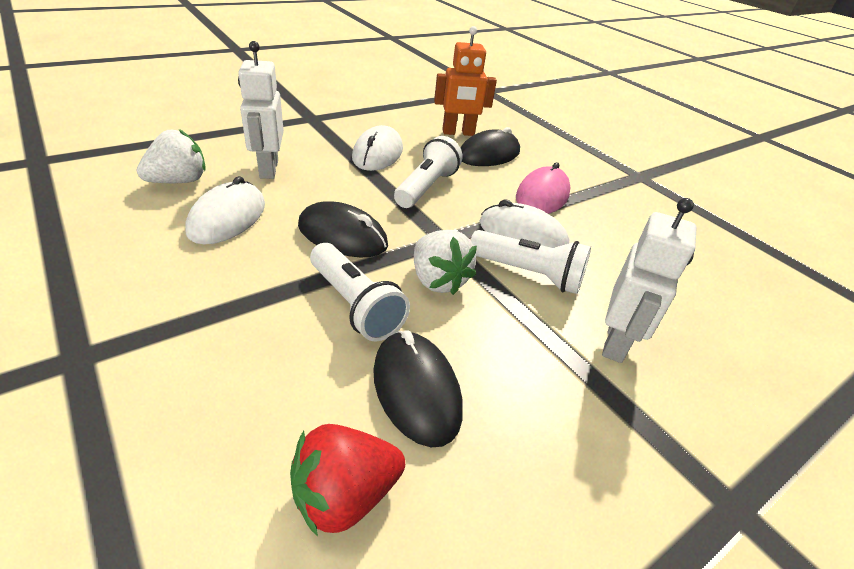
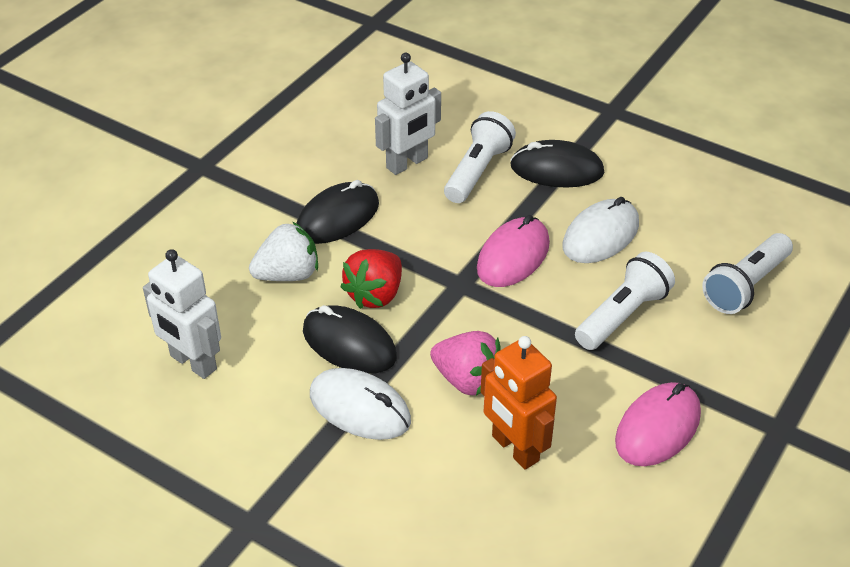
pink mouse: [516,162,571,214] = 1 -> [477,215,550,287] [615,382,701,466] = 2
pink strawberry: none = 0 -> [430,331,500,396] = 1
white mouse: [185,176,265,245] [352,125,403,171] [479,199,569,248] = 3 -> [310,368,411,440] [562,197,639,263] = 2
white strawberry: [137,129,206,183] [414,230,477,295] = 2 -> [249,221,318,281] = 1

